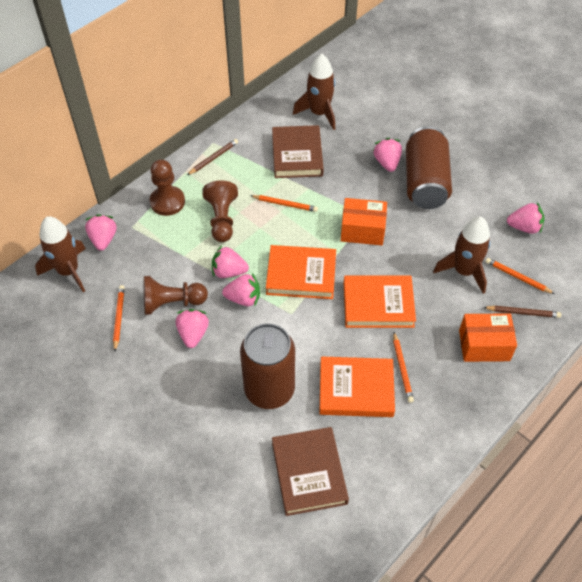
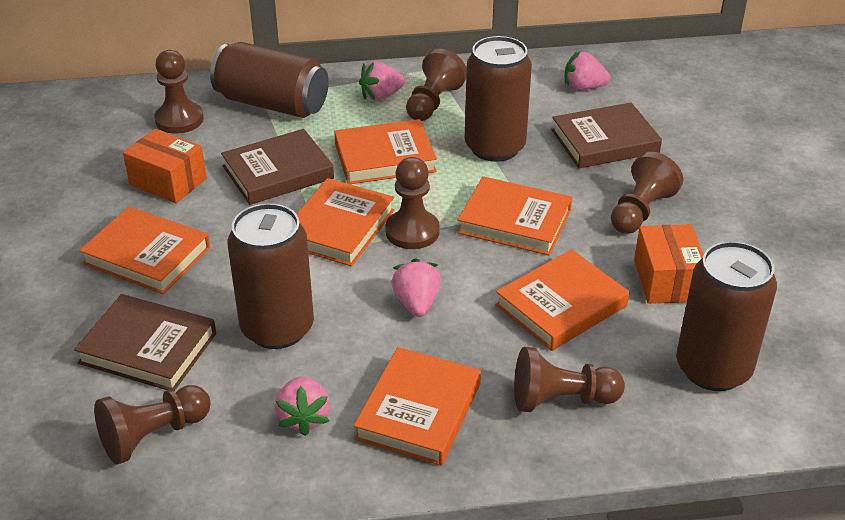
brown book: [272,125,324,178] [272,427,349,516] = 2 -> [74,294,216,391] [221,129,334,205] [551,102,662,168] = 3
brown can: [240,323,295,409] [406,126,452,209] = 2 -> [210,42,329,118] [228,203,314,349] [465,36,532,162] [676,241,777,391] = 4
brown pawn: [144,276,208,315] [150,159,185,216] [202,180,238,242] = 3 -> [94,385,211,465] [154,50,204,134] [385,157,440,249] [406,49,467,121] [514,347,625,412] [611,152,683,234] = 6
brown pencil: [187,139,238,175] [483,306,561,318] = 2 -> none = 0
brown rocket: [35,216,86,292] [293,54,335,130] [433,217,490,294] = 3 -> none = 0
orange book: [266,245,336,299] [319,356,395,417] [344,275,416,328] = 3 -> [79,206,210,294] [297,178,394,267] [334,119,437,184] [354,347,481,466] [457,176,572,256] [495,249,629,351] = 6
orange pencil: [113,285,125,351] [250,195,318,212] [393,332,414,403] [485,258,555,294] = 4 -> none = 0
pink strawberry: [85,214,116,251] [176,309,209,348] [212,245,249,278] [222,273,260,306] [373,138,402,172] [507,202,544,234] = 6 -> [275,377,330,436] [359,61,405,101] [391,258,441,317] [565,51,611,90] = 4

